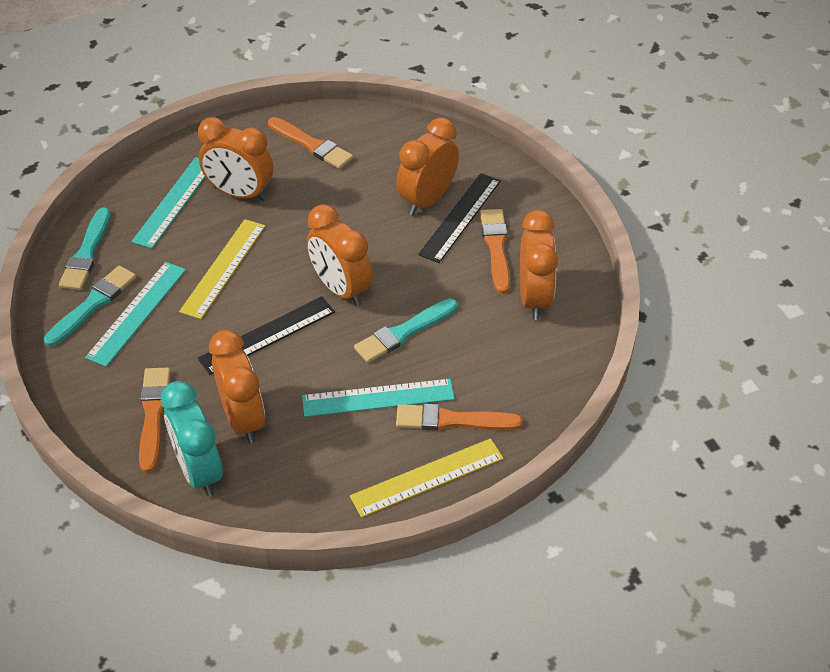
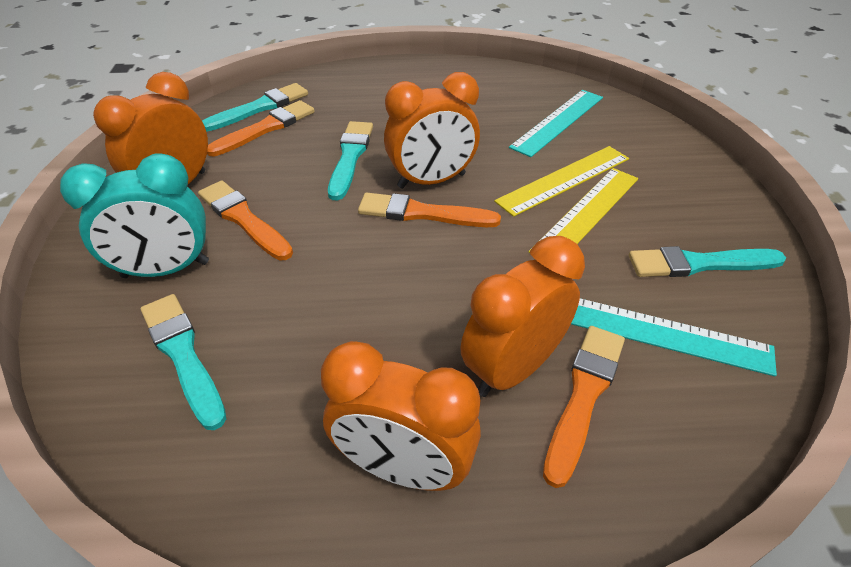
black ruler: [197,296,335,375] [418,173,501,263] = 2 -> none = 0
orange clock: [198,117,273,202] [209,330,265,444] [307,204,373,306] [396,117,459,216] [520,210,558,320] = 5 -> [93,72,208,184] [321,341,481,491] [384,72,480,189] [460,236,585,397] = 4
turquoise brush: [44,265,136,347] [59,208,111,290] [354,298,458,363] = 3 -> [141,294,226,430] [202,83,308,131] [328,121,373,201] [629,246,786,277] = 4
turquoise ruler: [85,262,186,367] [131,157,205,248] [302,379,455,417] = 3 -> [509,90,603,157] [571,298,777,377] = 2

